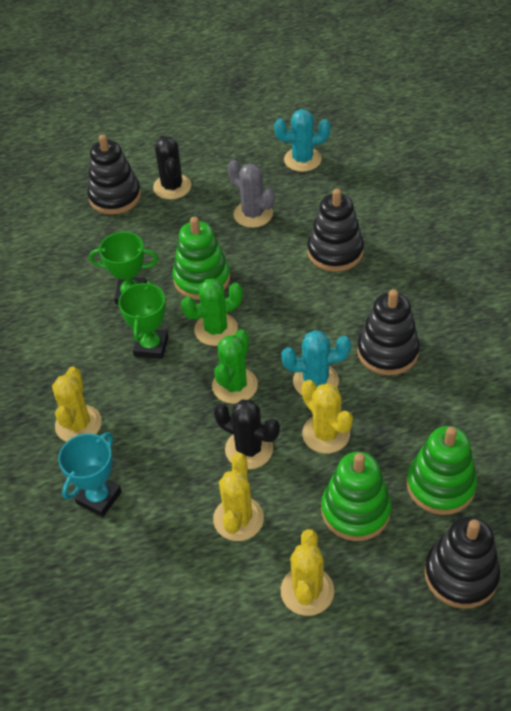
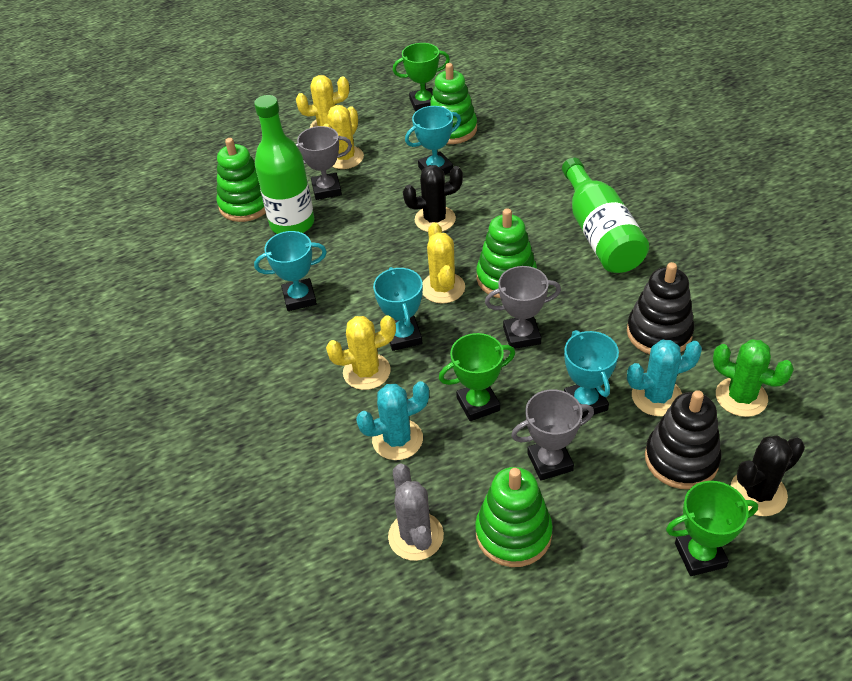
black stacking toy: [87,134,141,215] [307,189,364,272] [357,289,420,376] [424,516,500,609] = 4 -> [627,262,694,354] [645,390,721,489] = 2
green bottle: none = 0 -> [254,95,315,234] [562,158,649,273] = 2
green cactus: [181,278,243,346] [212,329,258,404] = 2 -> [713,339,794,417] = 1
green stacking toy: [172,217,230,300] [321,452,391,541] [407,426,477,515] = 3 -> [216,138,266,222] [430,63,477,144] [475,467,553,567] [476,208,537,298] = 4
green trophy: [89,232,158,305] [118,281,169,359] = 2 -> [393,43,450,112] [439,333,515,421] [666,481,758,576] = 3
grey trophy: none = 0 -> [296,126,352,200] [485,266,561,349] [511,389,594,481] = 3
turquoise trophy: [58,432,122,517] = 1 -> [254,231,327,311] [373,267,423,351] [405,106,461,175] [564,330,619,418] = 4

